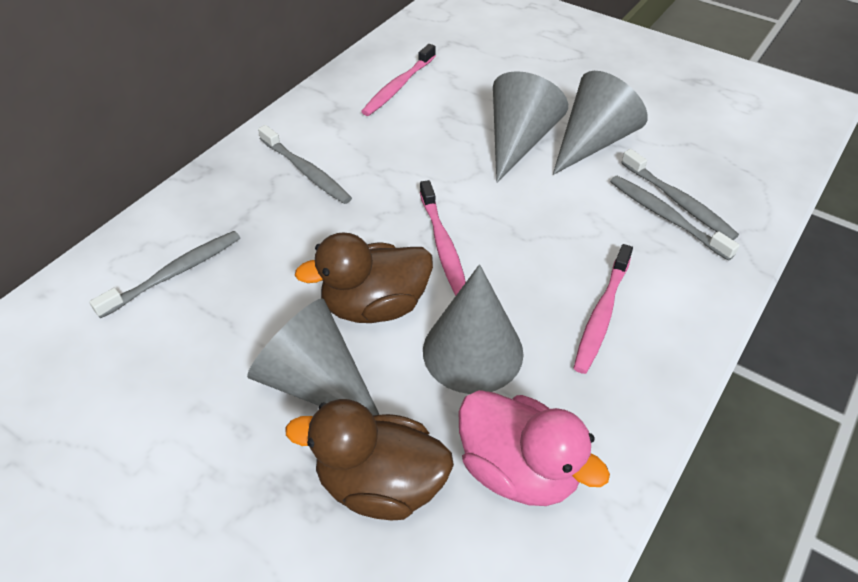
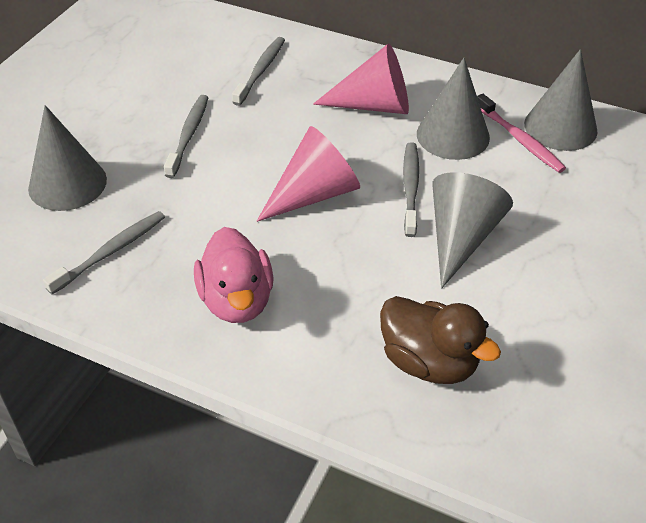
brown duck: [285,399,454,520] [295,232,433,323] = 2 -> [380,296,501,384] = 1
pink cone: none = 0 -> [257,126,360,222] [313,44,409,114] = 2
pink toothbrush: [361,44,436,116] [420,180,466,296] [574,244,633,374] = 3 -> [477,94,566,173] = 1

